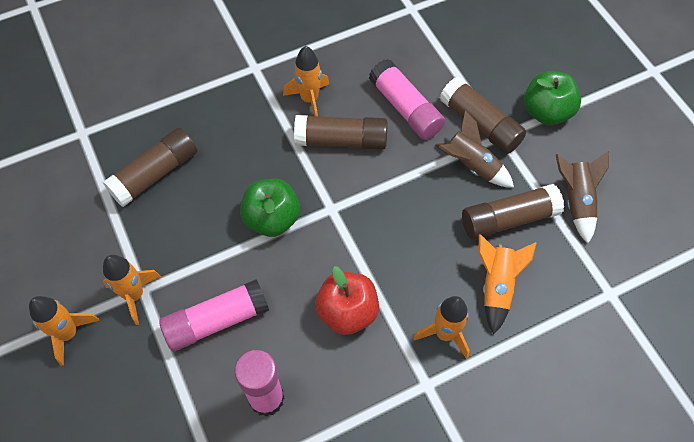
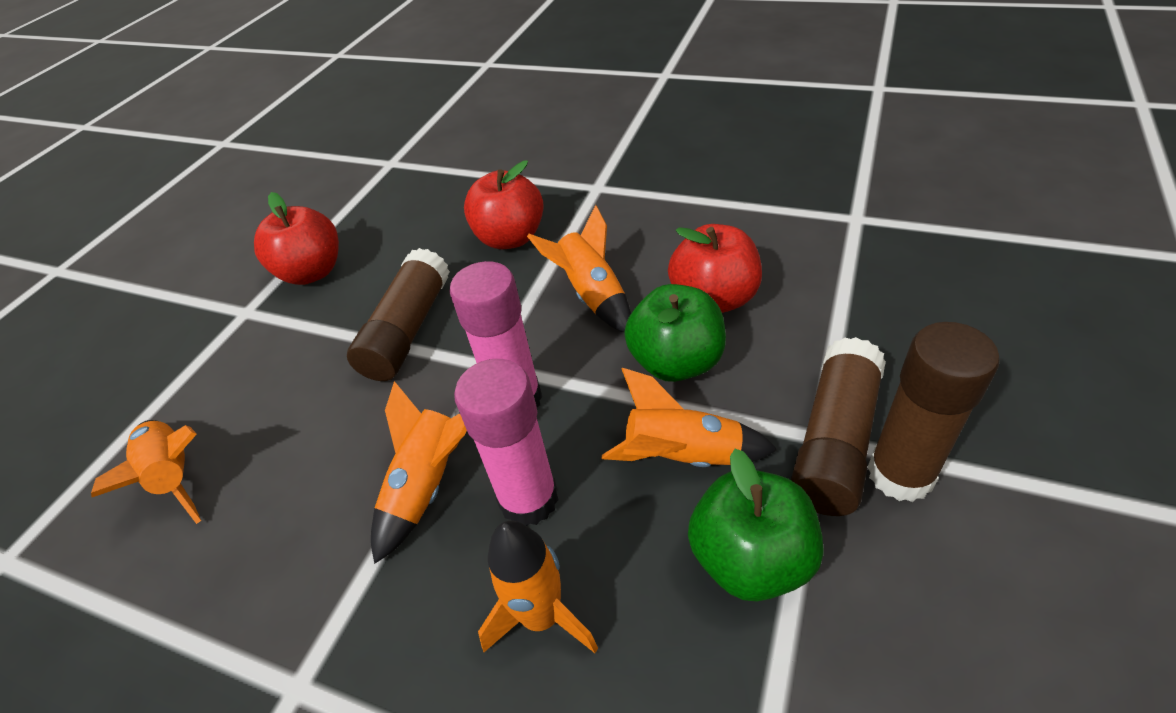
brown glue stick: [103,128,197,207] [294,115,387,150] [440,76,526,154] [462,184,564,240] = 4 -> [347,248,450,381] [791,337,886,516] [867,322,1000,502] = 3
brown rocket: [435,110,514,188] [556,151,609,243] = 2 -> none = 0
pink glue stick: [159,279,269,351] [234,350,284,417] [369,59,445,140] = 3 -> [450,261,542,407] [454,359,558,526] = 2
red apple: [315,266,379,335] = 1 -> [254,192,339,285] [464,160,544,249] [668,224,762,313] = 3

